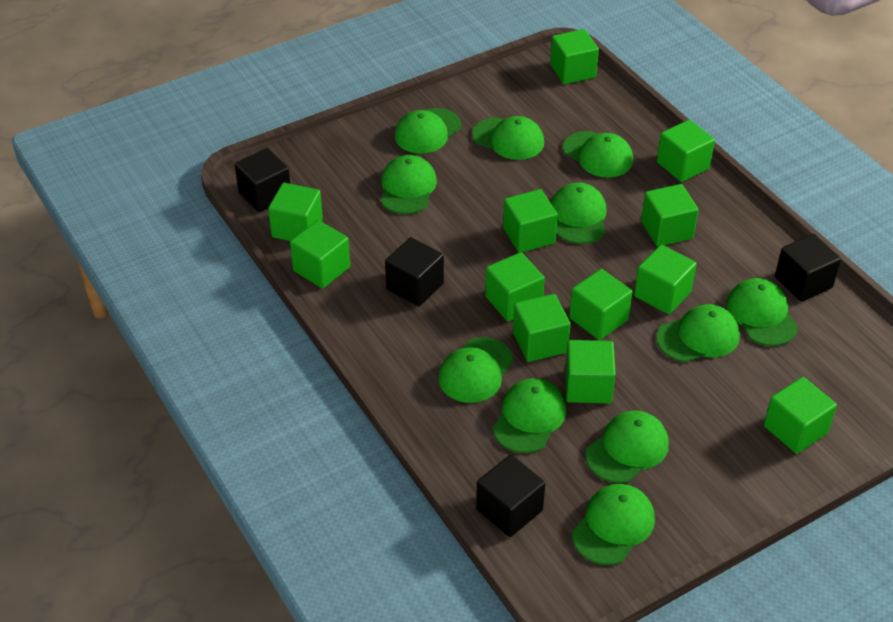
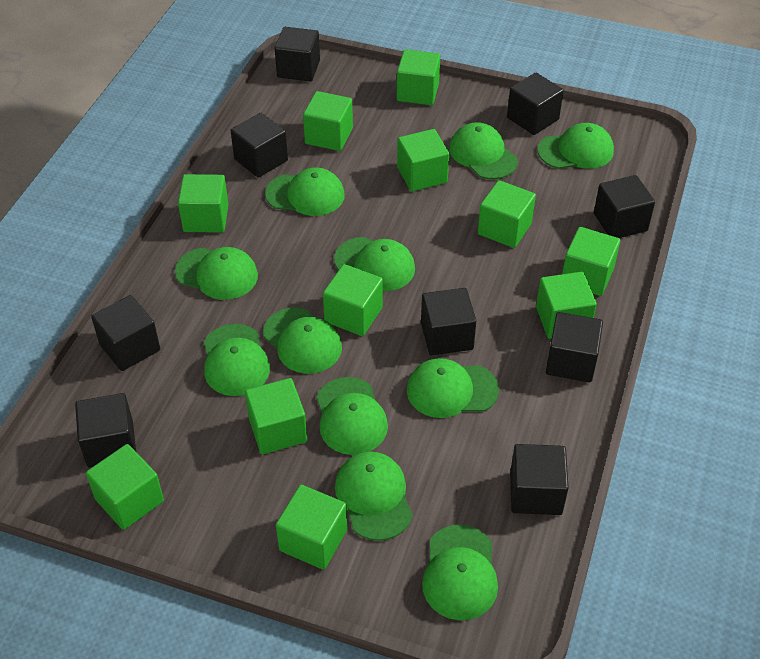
black cube: [235,148,290,212] [385,237,444,307] [476,455,545,537] [775,234,841,302] = 4 -> [75,393,136,467] [91,295,160,371] [231,113,288,178] [275,27,320,81] [421,288,476,355] [507,73,564,135] [510,444,569,515] [546,312,603,382] [594,175,655,238] = 9
green cube: [268,183,323,241] [290,220,350,289] [485,252,545,322] [503,189,558,253] [513,294,571,362] [550,29,599,84] [565,340,616,403] [569,269,632,340] [634,245,697,314] [641,184,699,247] [657,120,715,182] [764,377,837,454] = 12 -> [86,444,164,530] [178,174,229,233] [245,378,307,454] [276,485,347,570] [303,91,353,151] [323,264,383,336] [397,49,440,105] [397,129,449,192] [478,180,536,248] [536,272,597,339] [562,227,620,296] = 11

